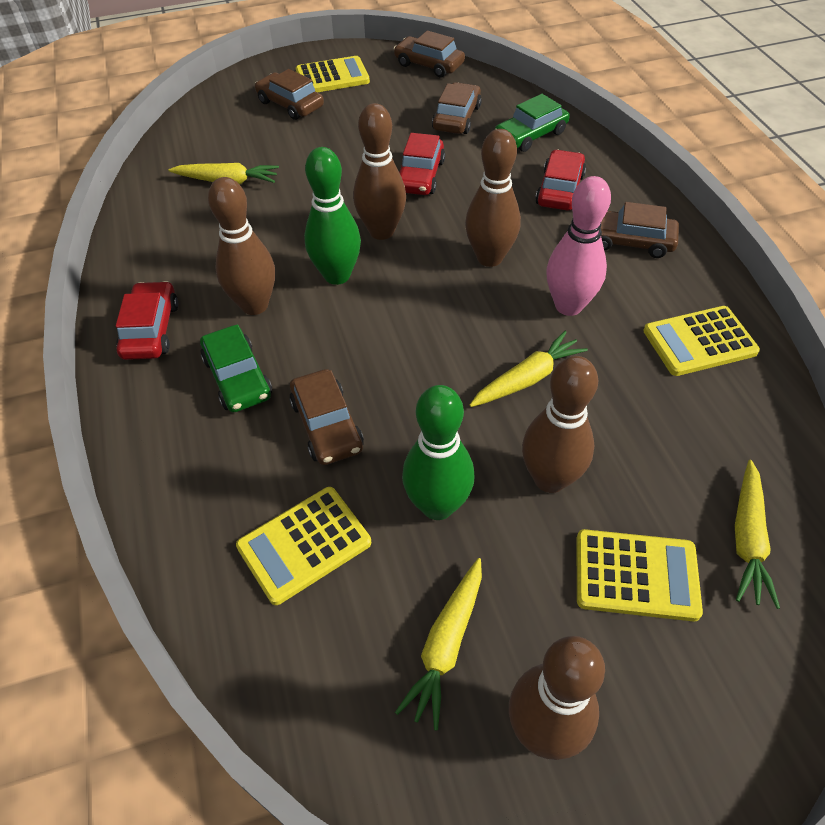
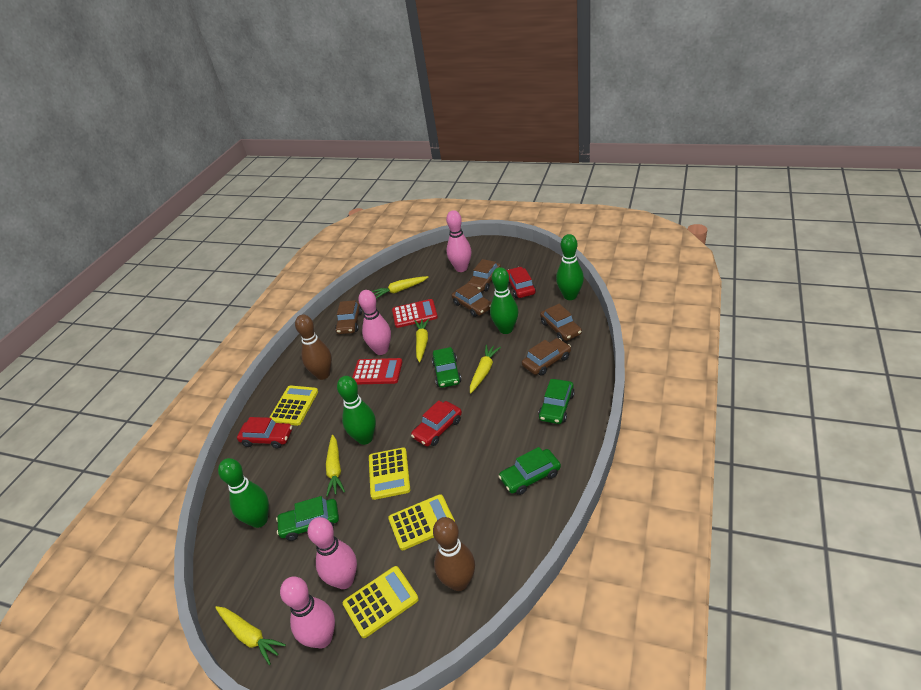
brown bowling pin: [208,177,275,315] [353,103,406,240] [465,129,521,267] [509,636,605,760] [522,356,598,493] = 5 -> [295,315,332,380] [433,517,475,591] = 2
green bowling pin: [304,147,361,285] [402,385,475,520] = 2 -> [218,458,269,528] [337,376,376,445] [490,267,518,334] [556,234,584,300] = 4
green car: [200,324,272,412] [495,94,570,152] = 2 -> [276,496,339,541] [432,347,461,388] [498,447,561,495] [538,379,575,424] = 4
pink bowling pin: [546,176,611,316] = 1 -> [280,577,335,648] [308,517,357,589] [358,290,391,355] [446,210,471,272] = 4
red calculator: none = 0 -> [352,358,402,384] [392,299,438,328] = 2
yellow carrot: [169,163,279,184] [395,558,482,730] [469,331,588,407] [735,460,780,609] = 4 -> [215,606,286,665] [326,435,345,497] [372,276,428,299] [415,318,429,363] [470,345,501,393] = 5

